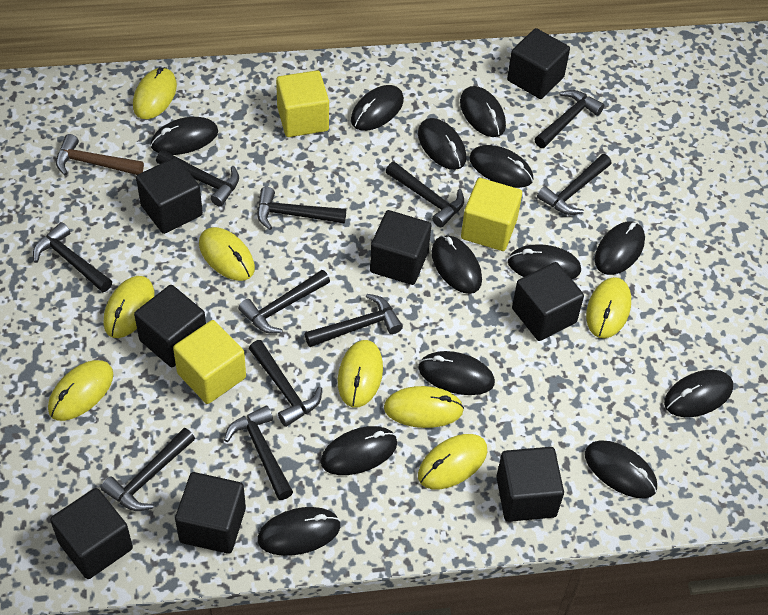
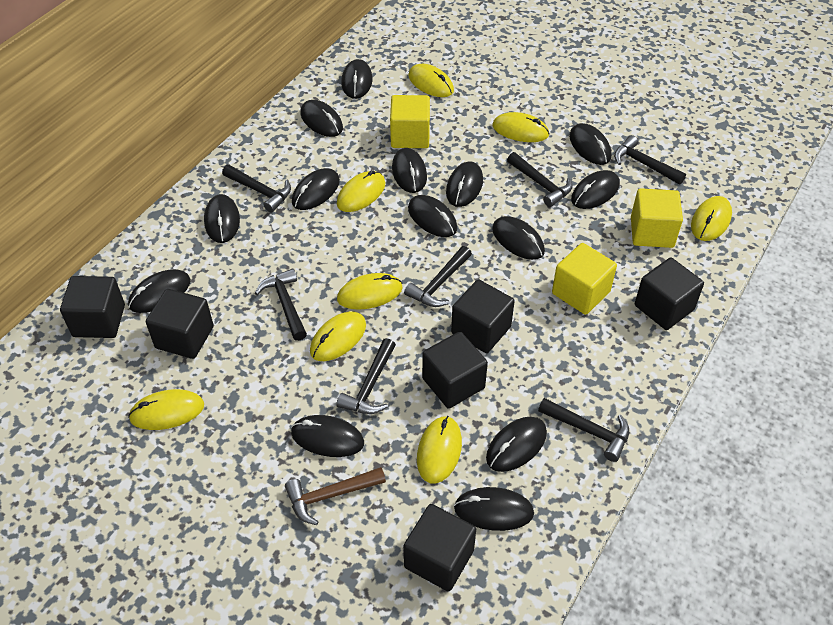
black cube: [50,488,133,579] [134,285,206,367] [136,157,203,234] [175,472,246,554] [370,210,431,285] [497,447,564,522] [507,28,570,99] [512,262,584,341] = 8 -> [60,276,125,338] [146,289,214,359] [404,504,476,592] [422,332,488,409] [451,279,515,353] [635,257,704,330] = 6
black hammer: [33,222,112,293] [101,428,195,511] [156,150,239,207] [224,406,293,500] [238,270,330,334] [249,340,322,427] [257,187,346,230] [305,294,403,347] [386,162,464,227] [535,90,604,148] [537,154,612,215] = 11 -> [222,165,291,213] [255,268,307,341] [337,338,396,414] [404,246,472,307] [507,152,573,207] [538,398,629,462] [614,135,686,185] = 7
black mouse: [151,117,218,155] [257,507,341,556] [321,426,397,475] [351,85,404,131] [418,118,466,170] [419,351,495,395] [431,235,482,294] [460,86,506,137] [469,145,533,188] [508,244,581,279] [585,441,657,498] [595,221,645,275] [664,370,733,417] = 13 -> [128,269,191,313] [204,194,240,243] [291,415,364,457] [292,168,340,210] [300,100,343,137] [341,59,372,99] [392,148,427,193] [408,195,457,237] [446,161,483,207] [454,487,534,531] [486,417,547,472] [492,216,545,260] [569,123,611,165] [571,170,620,209] = 14

